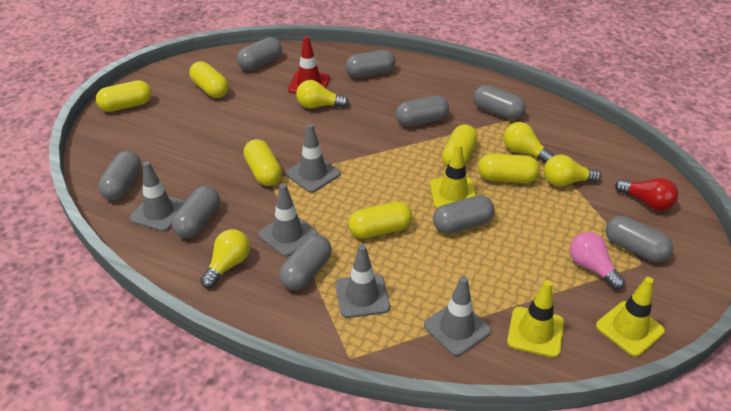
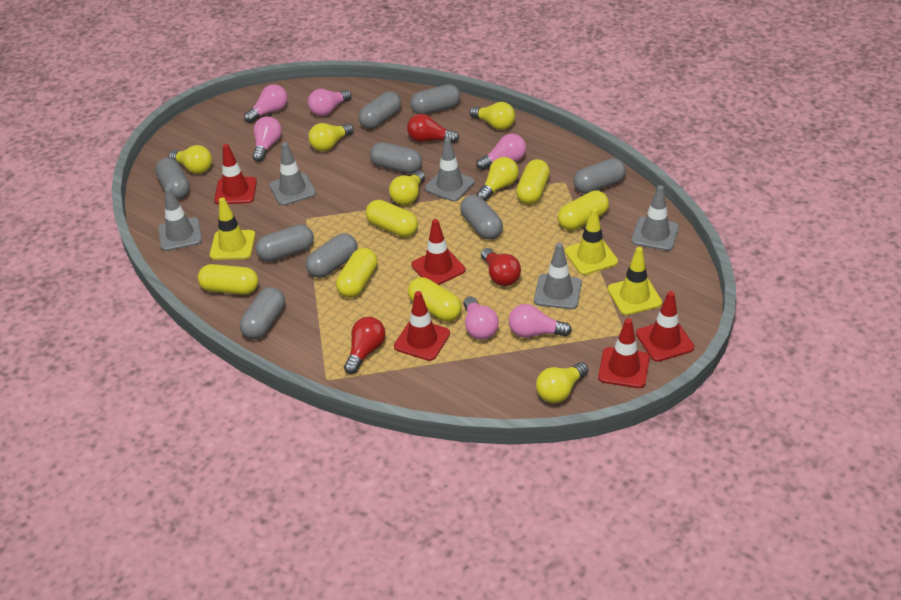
pink light bulb: [570,232,625,290] = 1 -> [244,84,288,123] [253,116,282,162] [308,89,351,116] [463,296,499,340] [476,134,526,170] [508,304,572,338] = 6
red light bulb: [615,178,678,211] = 1 -> [344,317,386,374] [407,114,459,143] [481,248,521,286] = 3
red traffic cone: [288,37,330,93] = 1 -> [214,144,257,204] [394,291,450,361] [411,219,465,285] [598,318,650,388] [636,291,694,362] = 5
yellow light bulb: [200,229,250,288] [296,80,349,108] [504,122,555,164] [544,154,601,187] = 4 -> [168,145,212,174] [308,123,354,151] [389,171,425,205] [470,102,515,130] [477,157,519,201] [536,362,588,403] = 6

